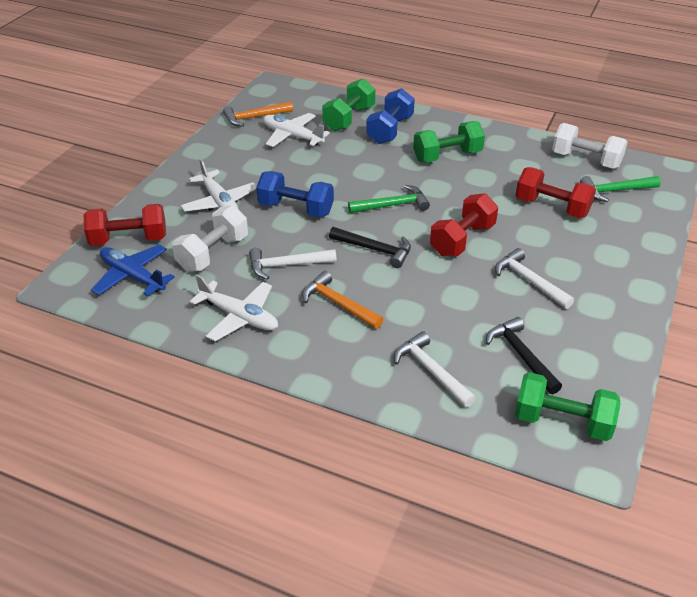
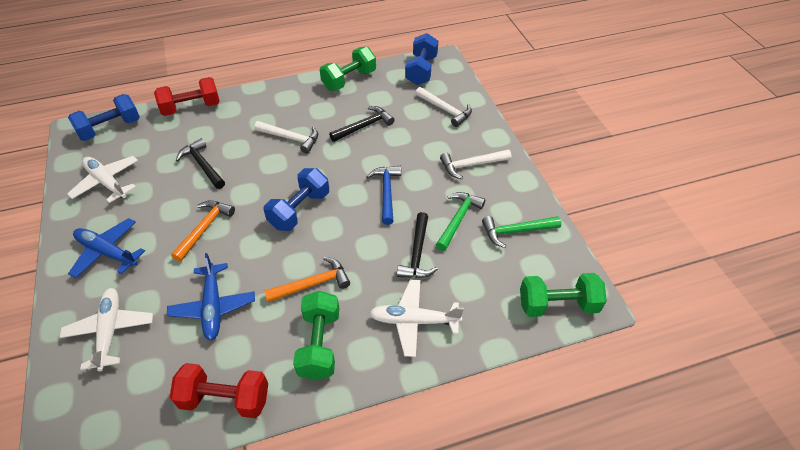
black hammer: [329,227,411,268] [486,317,562,394] = 2 -> [176,138,225,189] [329,106,394,142] [397,212,438,278] = 3
blue dumbbell: [256,171,334,218] [366,88,415,144] = 2 -> [68,94,140,141] [264,168,329,231] [405,33,438,85] = 3
blue hammer: none = 0 -> [366,166,401,225] = 1
blue plane: [91,245,175,296] = 1 -> [68,218,145,278] [167,253,255,341] = 2
red dumbbell: [84,204,166,246] [430,193,498,256] [516,167,596,218] = 3 -> [154,77,220,116] [170,363,268,418] = 2
white dumbbell: [172,205,248,272] [552,123,628,169] = 2 -> none = 0

